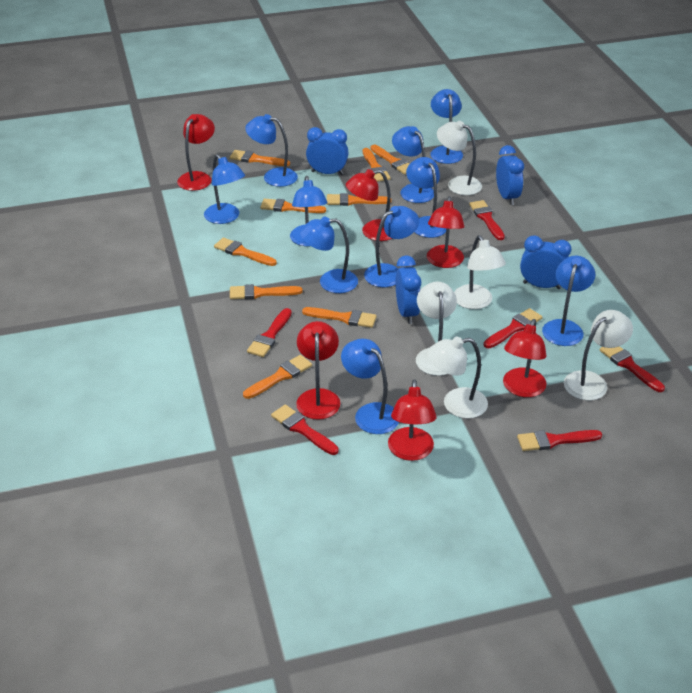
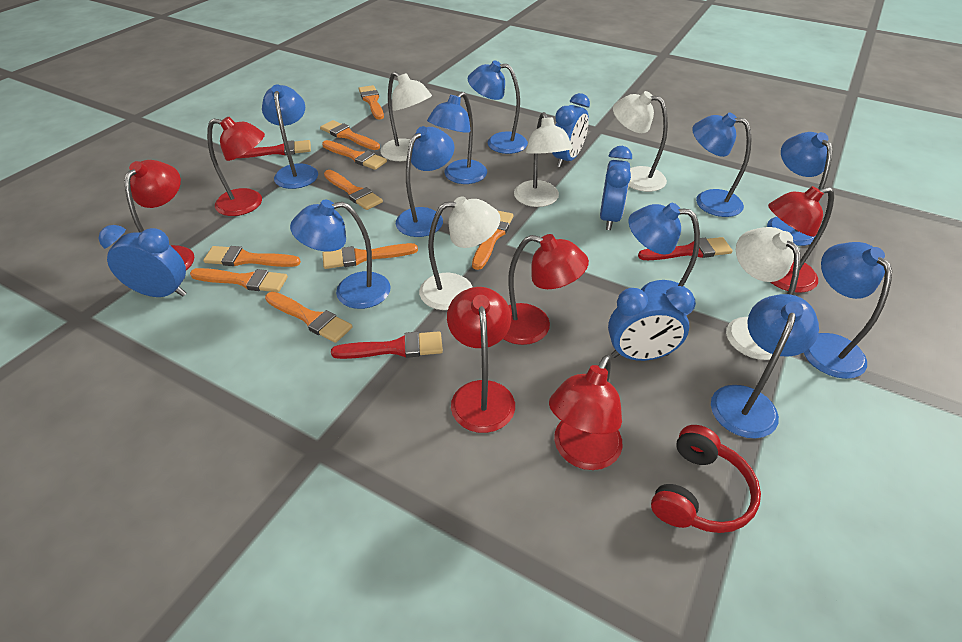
red brush: [247,308,292,357] [271,405,339,455] [469,200,505,240] [484,308,543,348] [517,430,602,451] [600,346,665,392] = 6 -> [238,140,311,158] [331,331,443,359] [638,237,733,260] = 3
red headphones: none = 0 -> [651,425,761,533] = 1

